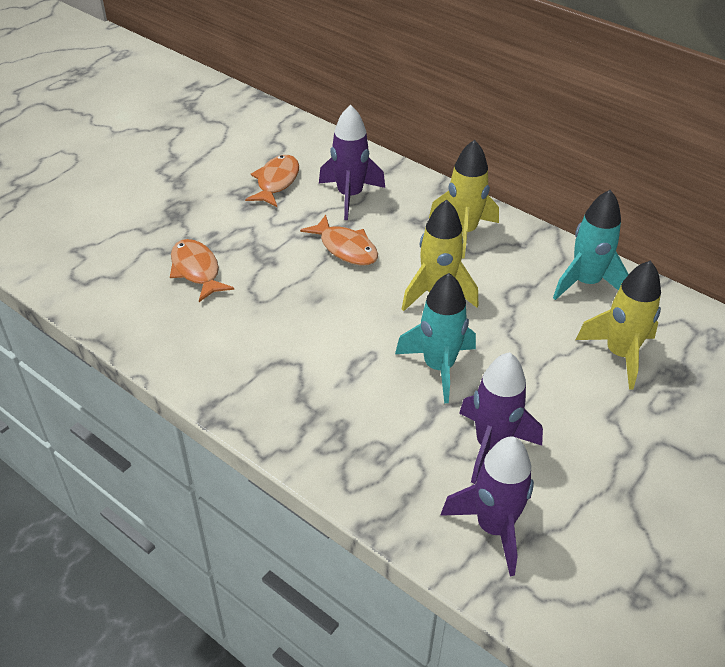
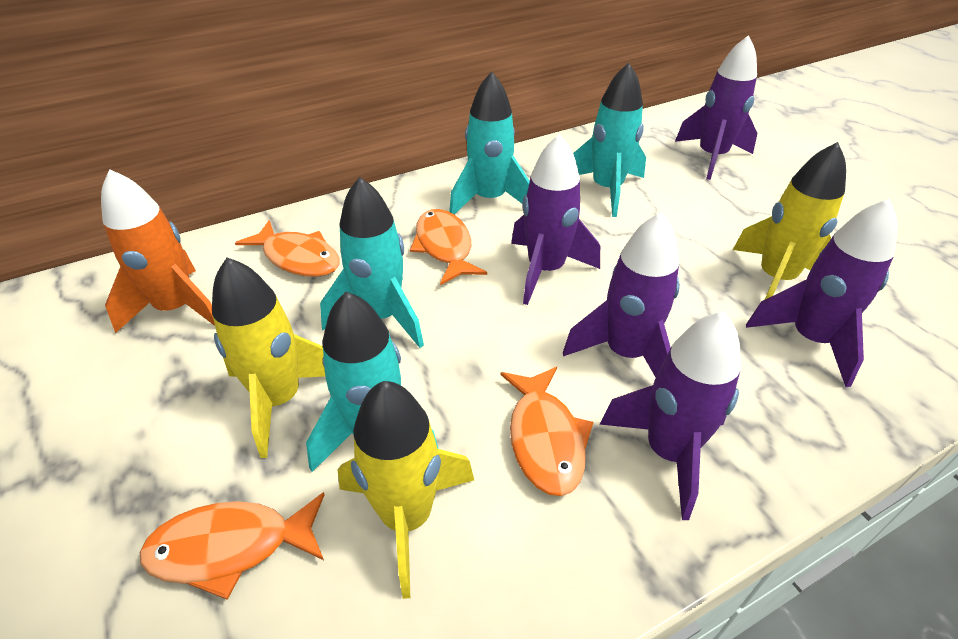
orange fish: [170,239,234,302] [245,155,299,207] [300,215,378,266] = 3 -> [140,492,325,600] [235,220,340,277] [410,209,487,285] [501,367,593,496] = 4
orange rocket: none = 0 -> [101,169,215,333] = 1
purple rocket: [319,105,385,220] [440,437,534,576] [459,352,543,484] = 3 -> [511,134,600,305] [563,212,680,377] [600,311,741,520] [675,35,758,180] [746,198,898,387] = 5
turquoise rocket: [395,273,476,403] [553,190,629,300] = 2 -> [306,291,438,472] [320,177,424,348] [449,71,530,215] [573,63,646,217] = 4

